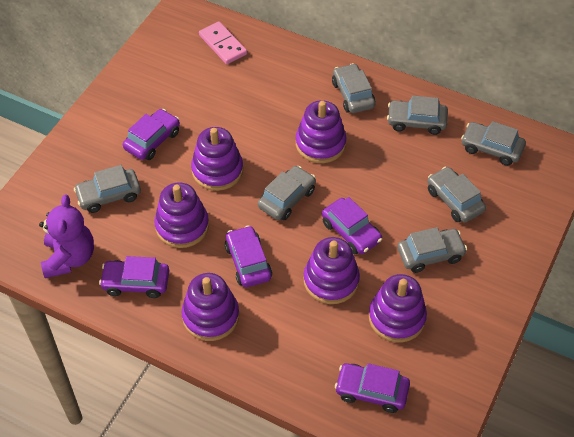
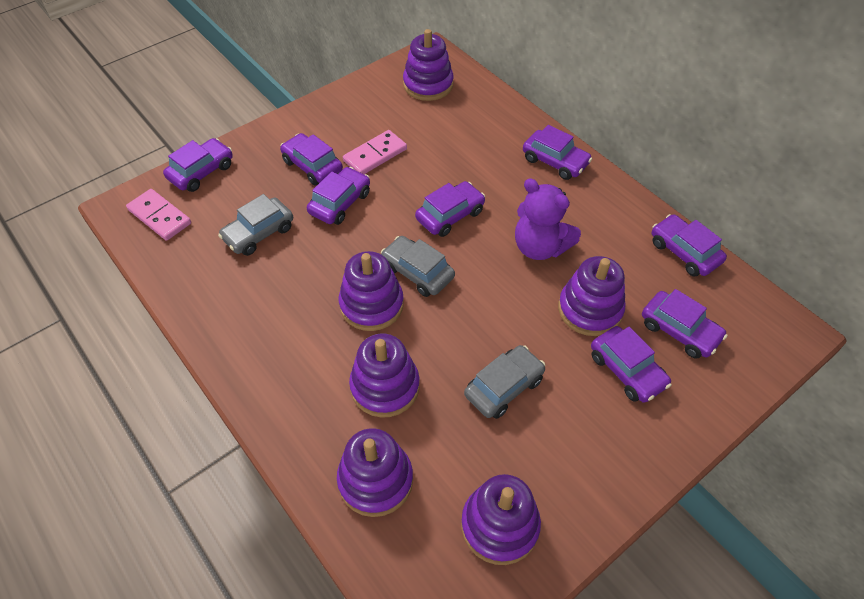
grey car: [74,165,141,213] [258,166,316,220] [332,63,376,113] [387,96,448,135] [397,227,467,273] [427,167,486,222] [461,121,526,166] = 7 -> [218,194,293,256] [381,236,455,297] [464,345,545,419] = 3
pink domino: [199,22,247,64] = 1 -> [126,189,191,241] [343,130,407,174] = 2
purple car: [99,256,169,298] [123,109,180,160] [225,225,272,287] [322,197,382,255] [335,363,410,413] = 5 -> [163,138,233,192] [280,133,343,186] [307,167,370,225] [415,181,485,237] [523,125,592,180] [591,326,671,403] [642,289,727,359] [652,214,727,277] = 8

